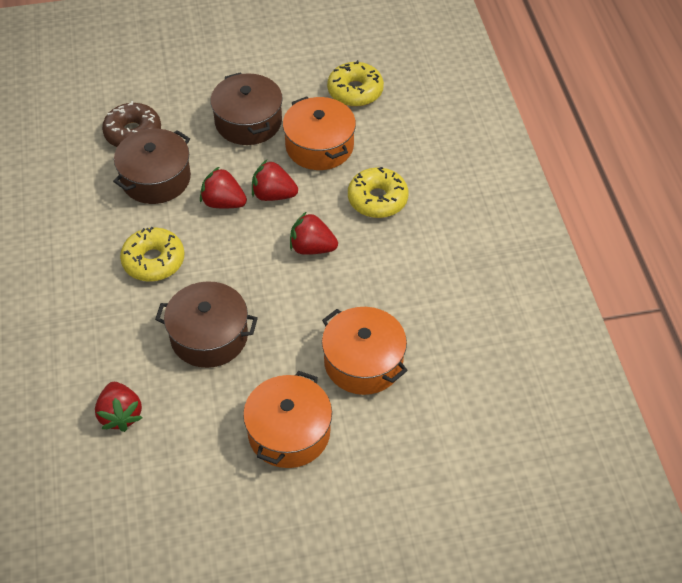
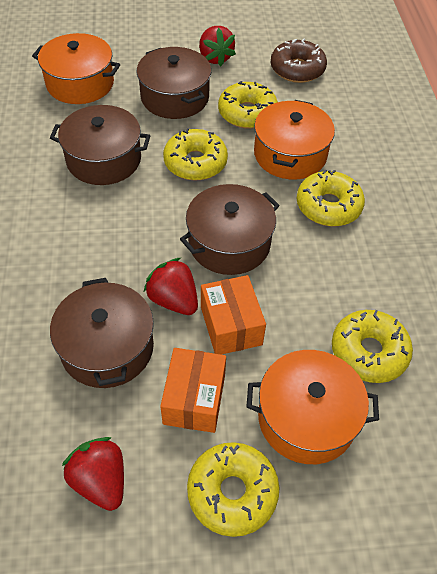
brown pot: [113,129,191,204] [155,281,258,368] [210,72,283,145] = 3 -> [50,105,150,185] [50,278,154,388] [137,47,211,119] [180,184,280,275] = 4
orange box: none = 0 -> [160,348,226,433] [201,275,266,355] = 2
red strawberry: [95,382,142,432] [200,166,247,209] [252,160,298,201] [290,211,338,255] = 4 -> [62,437,124,511] [144,258,198,315] [199,26,236,66] = 3
yellow donut: [120,227,185,282] [327,60,384,107] [348,167,408,218] = 3 -> [163,128,228,180] [187,442,279,537] [218,81,278,129] [297,170,365,226] [332,310,413,383] = 5

